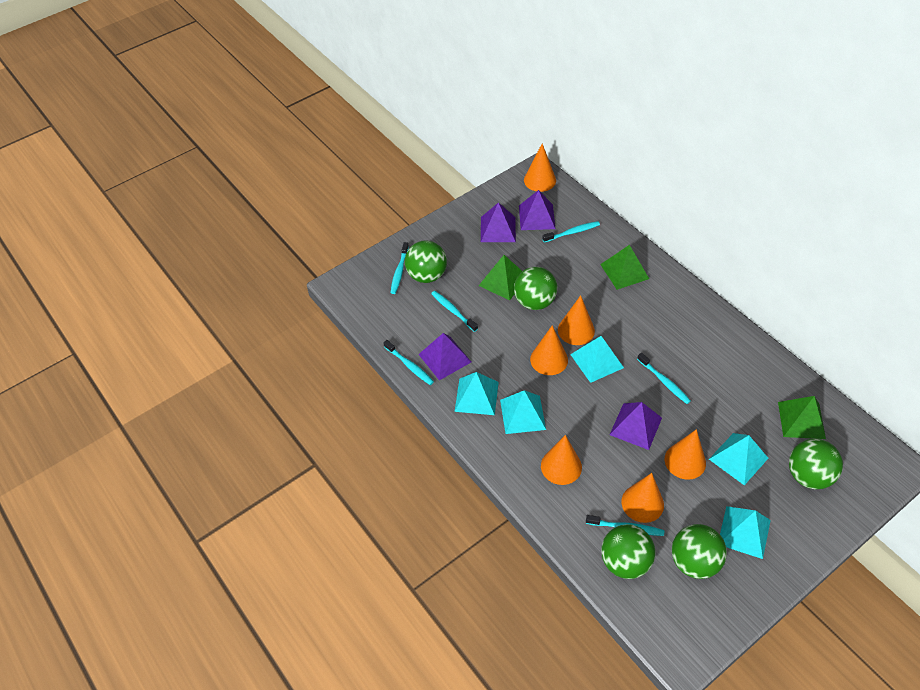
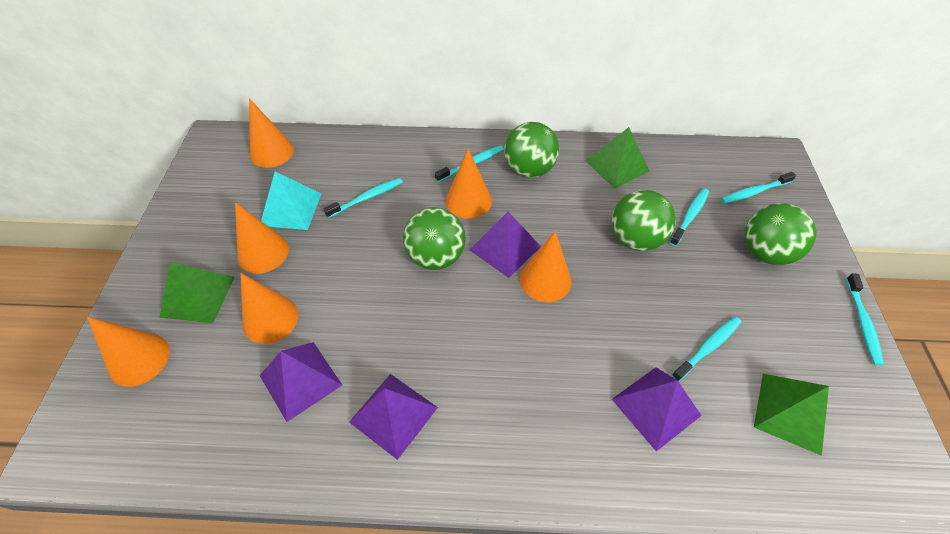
green ball: [405,241,447,283] [514,267,557,310] [601,524,656,579] [672,524,727,579] [789,439,843,489] = 5 -> [403,207,466,270] [504,122,559,178] [612,190,676,251] [745,203,817,265] = 4
turquoise pyramid: [455,372,499,415] [500,390,546,434] [570,336,624,383] [709,433,768,485] [720,506,771,559] = 5 -> [261,171,321,230] = 1

